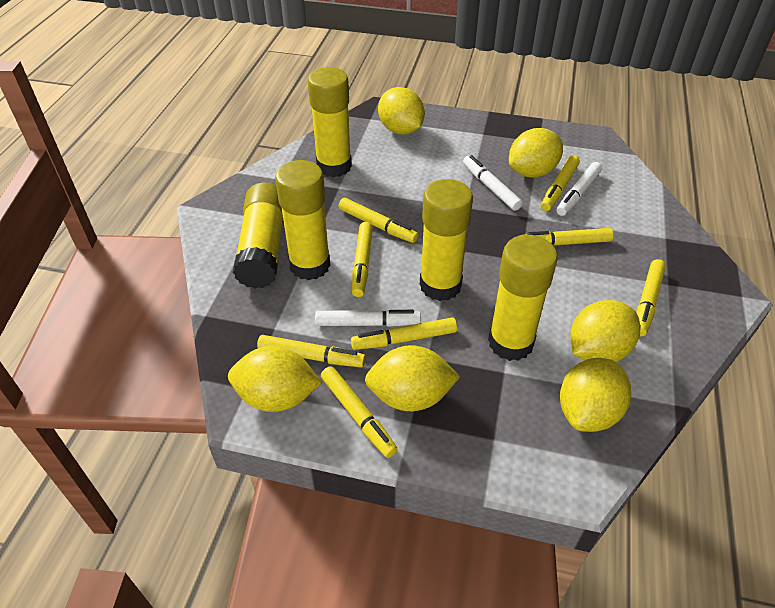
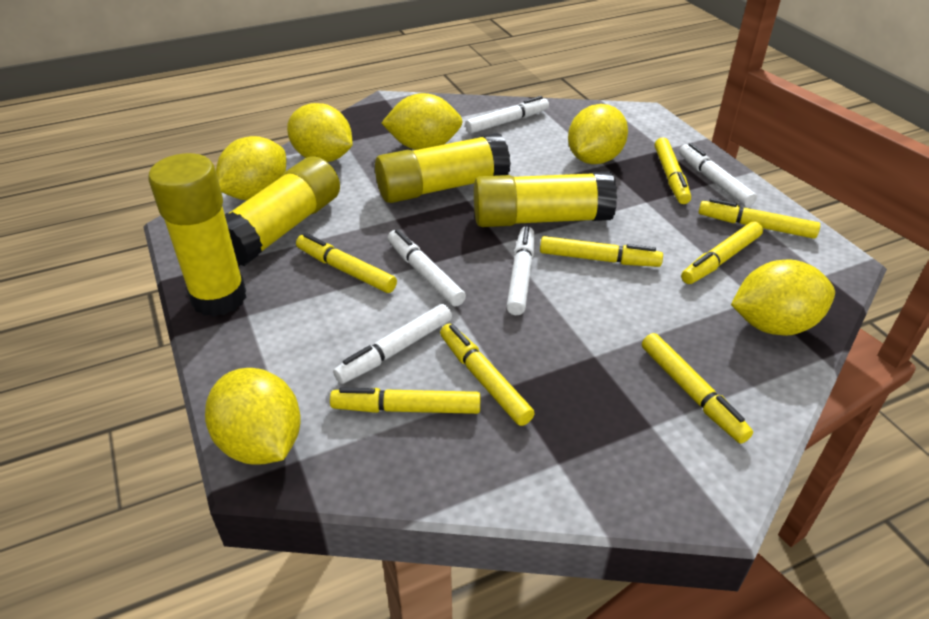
white marker: [315,309,421,327] [463,155,523,211] [556,162,602,216] = 3 -> [333,304,452,384] [388,229,466,307] [465,96,549,133] [506,226,534,315] [679,143,757,207] = 5
yellow glue stick: [233,183,283,289] [275,160,331,280] [308,67,352,178] [420,179,473,301] [488,235,558,361] = 5 -> [149,153,247,317] [225,156,340,267] [375,133,511,203] [474,171,617,227] = 4

